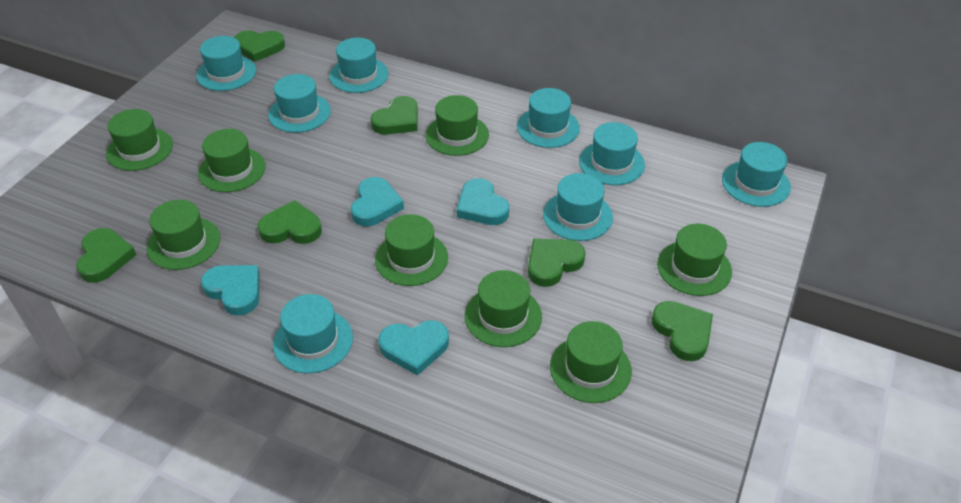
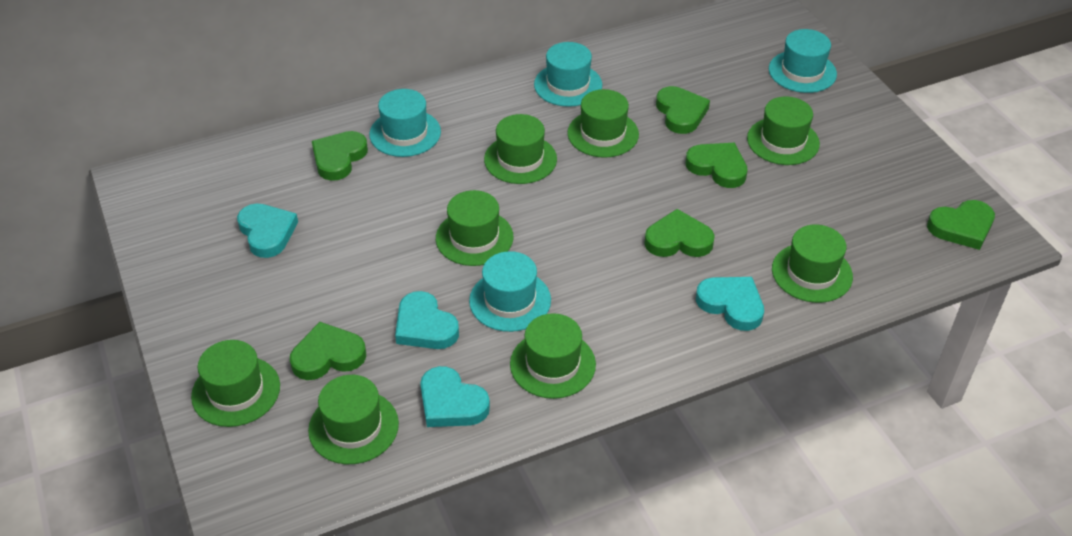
turquoise hat: [196,36,256,91] [268,74,331,133] [273,294,353,373] [329,38,388,93] [517,88,580,148] [543,173,613,241] [579,122,645,185] [722,142,791,207] = 8 -> [369,89,441,157] [469,251,551,332] [534,42,602,107] [769,29,837,93] = 4

